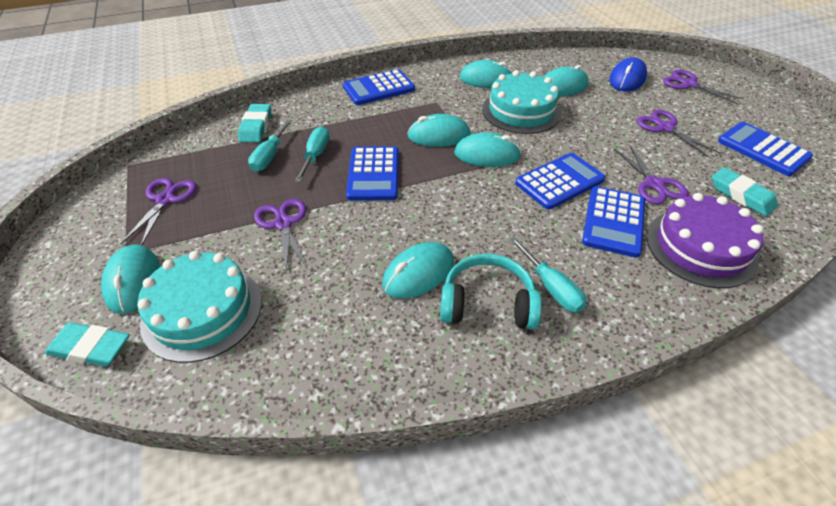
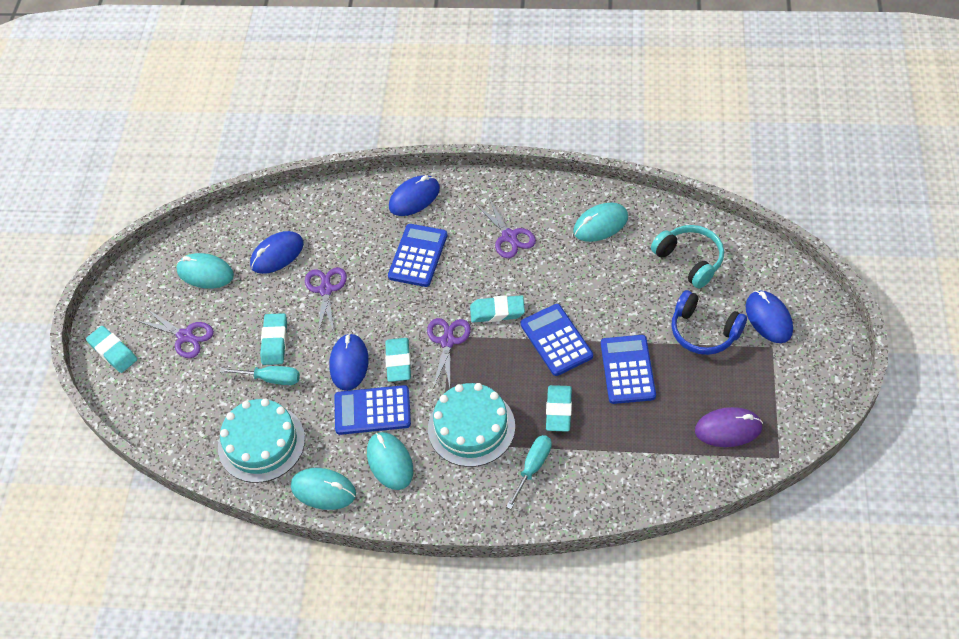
blue calculator: [343,69,415,105] [346,146,399,201] [515,153,606,210] [582,186,645,258] [718,122,813,176] = 5 -> [334,385,411,435] [388,224,447,287] [520,304,593,376] [601,335,656,404] = 4
blue headphones: none = 0 -> [671,290,747,355] = 1
blue mouse: [609,57,647,92] = 1 -> [250,231,304,274] [329,333,369,391] [389,175,440,216] [745,291,793,343] = 4
purple cake: [646,193,763,288] = 1 -> none = 0
purple mouse: none = 0 -> [695,407,763,447] = 1
purple scissors: [120,178,197,246] [254,199,308,271] [614,145,689,204] [637,110,720,158] [663,70,743,104] = 5 -> [136,308,214,358] [305,267,347,336] [427,318,471,388] [475,196,536,258] = 4
turquoise eraser: [45,322,130,367] [238,104,271,143] [712,167,778,216] = 3 -> [86,326,137,373] [260,313,287,365] [385,338,411,382] [470,295,525,323] [546,385,572,432] = 5
turquoise mouse: [101,245,160,314] [382,242,454,299] [407,114,470,147] [454,132,521,167] [460,60,513,88] [543,65,588,97] = 6 -> [176,253,234,289] [291,468,356,510] [367,432,413,490] [573,203,628,242] = 4
turquoise screwdriver: [248,120,292,172] [295,126,329,182] [509,237,587,313] = 3 -> [220,366,300,385] [506,435,552,509] = 2

